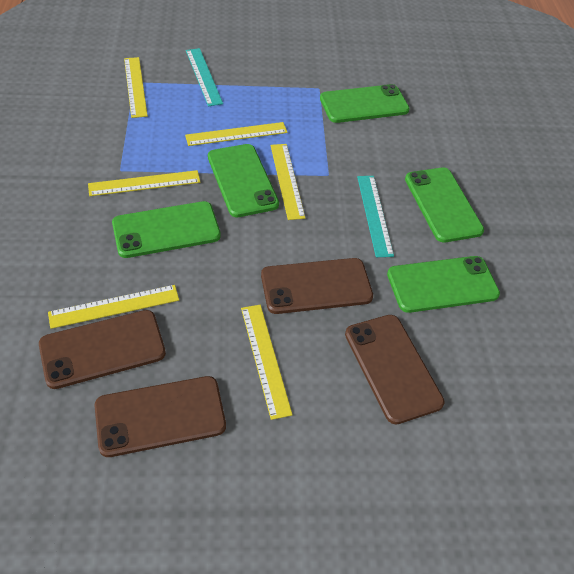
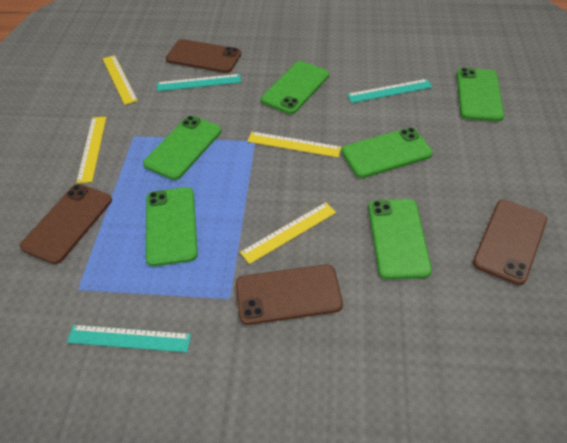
green phone: [112,201,221,258] [208,144,279,217] [320,84,410,123] [387,256,500,313] [405,167,484,242] = 5 -> [143,116,221,180] [146,187,198,266] [261,61,329,114] [342,127,433,178] [368,199,432,279] [457,68,504,121] = 6
turquoise ruler: [186,48,223,106] [357,176,394,257] = 2 -> [67,325,191,352] [157,74,241,91] [347,79,432,103] = 3
yellow ruler: [48,285,179,329] [88,170,201,196] [124,57,148,118] [185,122,288,146] [241,305,293,420] [271,144,305,220] = 6 -> [76,117,107,183] [103,55,138,105] [240,202,336,264] [247,132,341,158] = 4

